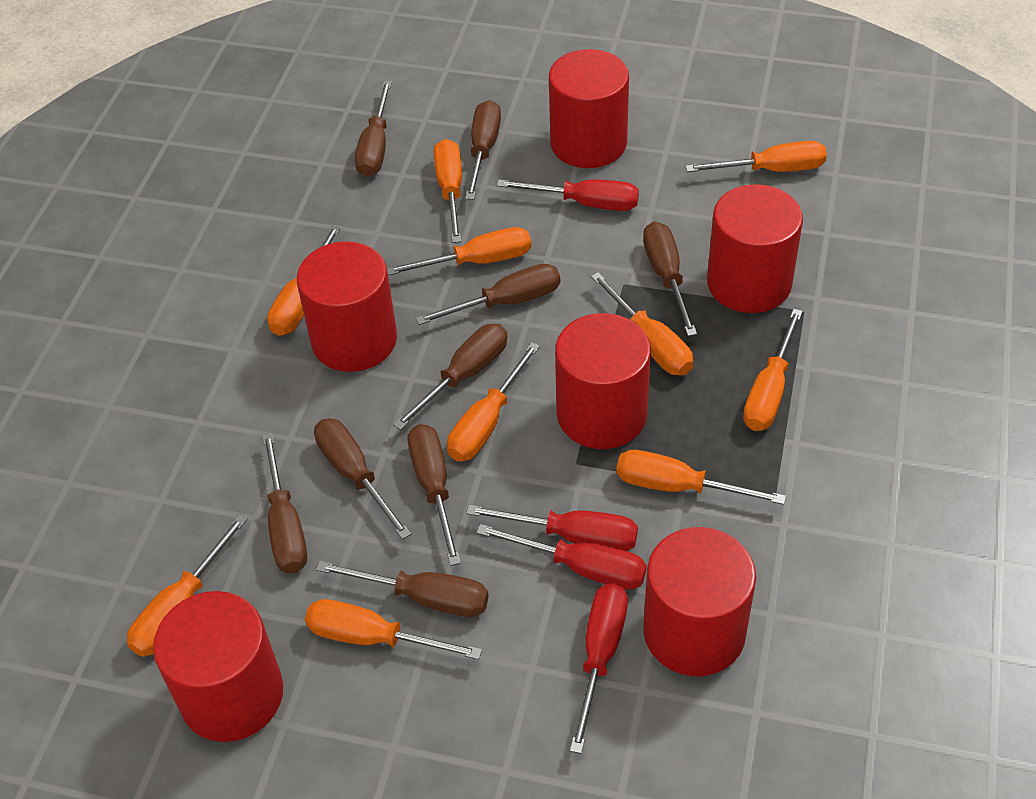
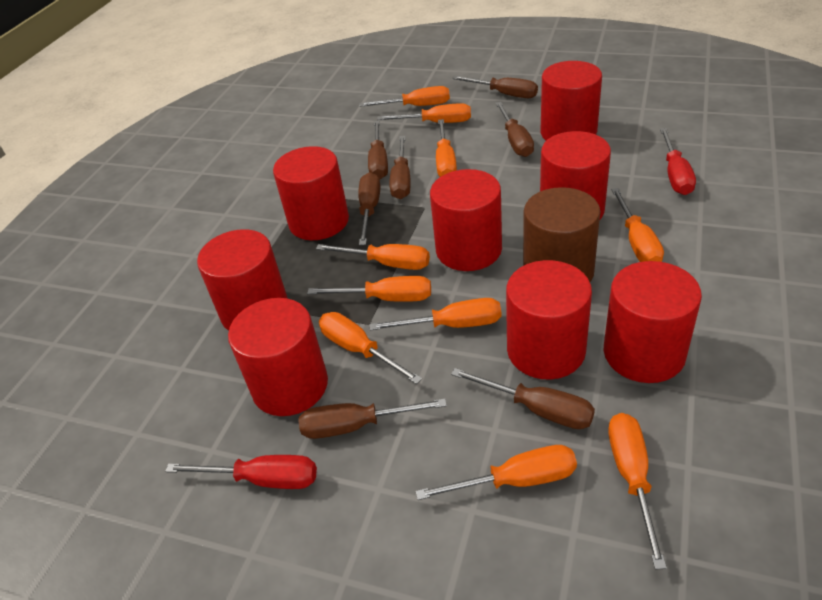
brown cylinder: none = 0 -> [523,187,600,282] = 1
brown screwdriver: [262,433,307,573] [314,419,411,540] [316,561,489,617] [355,81,392,177] [393,324,507,430] [408,424,461,566] [416,264,560,325] [465,100,501,200] [643,222,697,336] = 9 -> [298,398,447,439] [358,172,380,245] [368,121,388,179] [390,136,411,199] [451,368,595,429] [452,76,538,98] [495,102,534,157] = 7
red cylinder: [153,591,283,742] [297,241,397,372] [549,49,629,168] [555,313,651,449] [643,527,756,676] [707,184,803,313] = 6 -> [197,229,288,331] [228,298,328,416] [273,146,349,240] [430,169,502,271] [506,260,592,380] [540,61,602,141] [540,131,611,219] [604,261,702,383] = 8
red screwdriver: [466,505,638,551] [476,524,647,590] [497,179,639,211] [570,583,628,754] = 4 -> [165,455,317,489] [660,128,696,195] = 2

